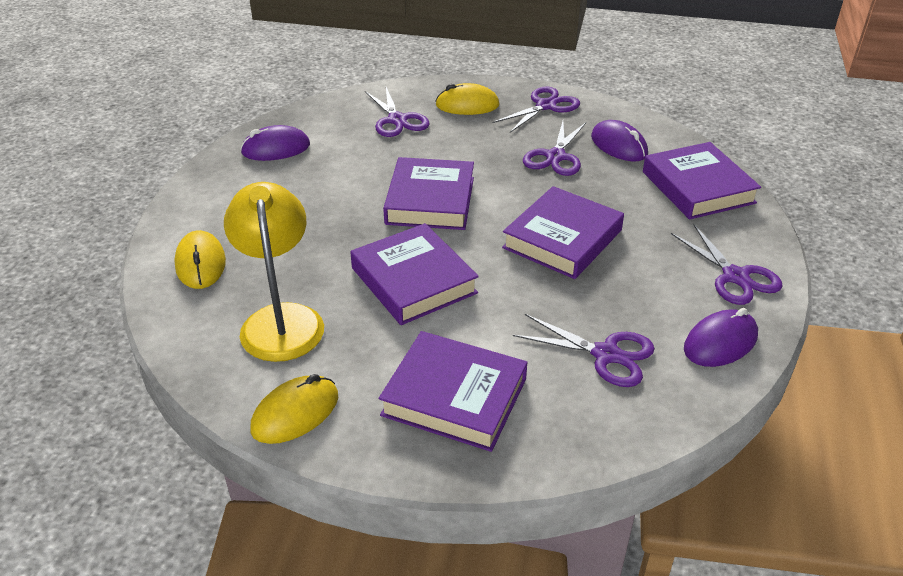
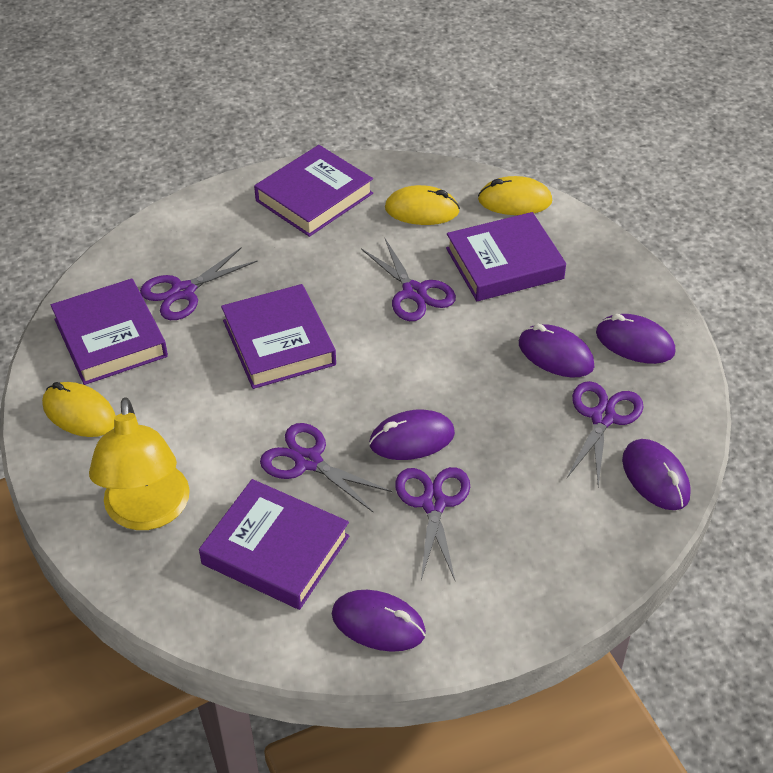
purple mouse: [240,125,310,161] [591,120,648,161] [684,308,758,367] = 3 -> [332,590,426,652] [369,410,455,460] [519,324,595,378] [596,314,675,364] [622,439,691,510] = 5

